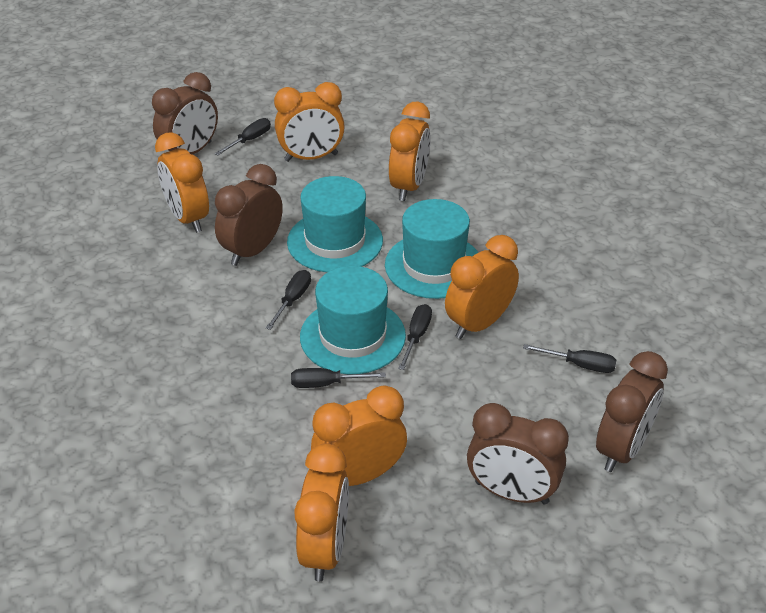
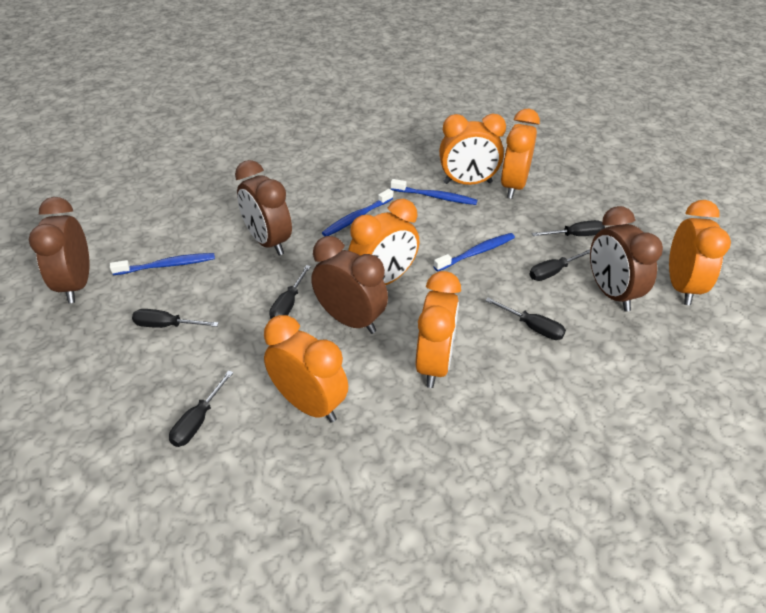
black screwdriver: [215,118,271,155] [266,270,311,330] [291,368,386,388] [398,304,432,370] [523,344,616,373] = 5 -> [132,309,219,328] [169,370,233,447] [269,265,311,319] [485,298,566,340] [530,249,590,281] [532,220,605,236] = 6
blue toothbrush: none = 0 -> [110,253,215,275] [322,189,393,236] [391,179,477,205] [434,233,515,272] = 4
turquoise hat: [287,176,383,272] [300,266,406,374] [385,199,479,299] = 3 -> none = 0

